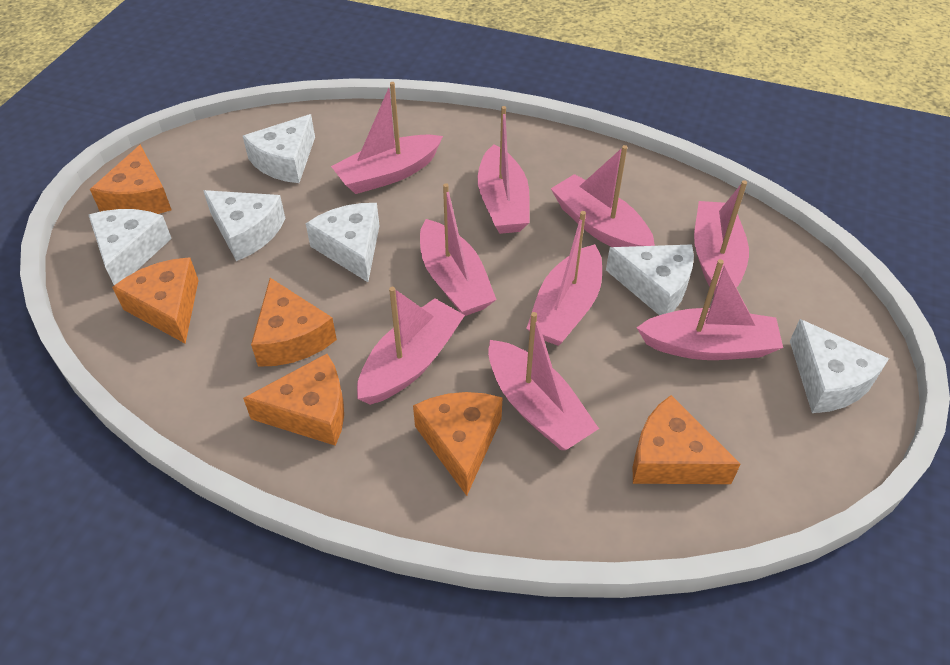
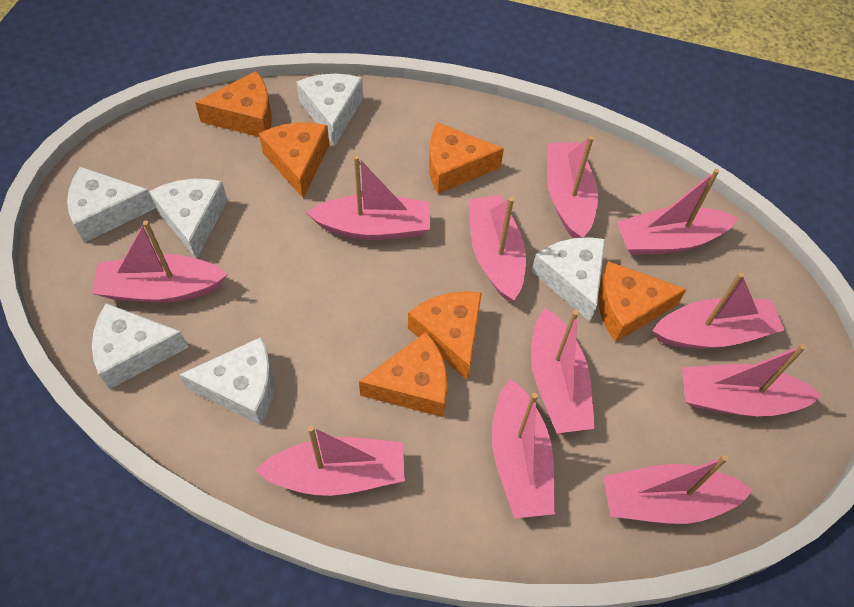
pink boat: [331,82,443,194] [357,287,465,405] [420,183,497,316] [478,106,530,234] [488,312,599,450] [526,211,602,346] [551,145,655,247] [637,259,783,360] [694,180,749,294] = 9 -> [92,220,228,303] [255,425,405,496] [306,155,430,240] [469,195,526,302] [492,379,555,518] [531,308,595,433] [547,136,598,238] [603,455,753,524] [617,169,738,255] [652,272,784,349] [682,344,822,416] = 11

